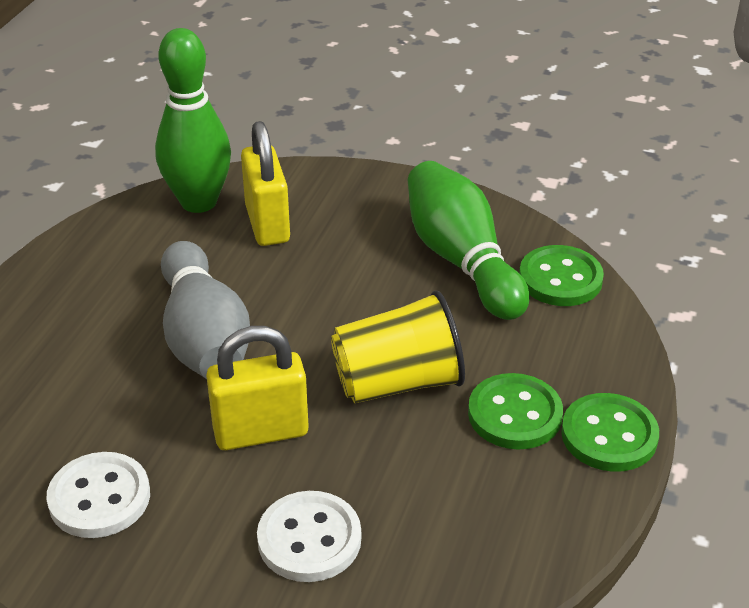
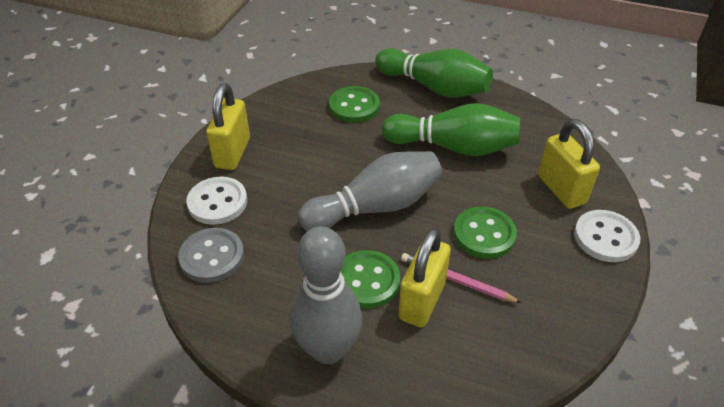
grey bowling pin: [161,241,250,379] = 1 -> [290,226,362,364] [298,151,442,231] = 2
grey button: none = 0 -> [178,228,244,283] = 1
pink pencil: none = 0 -> [401,253,522,303] = 1
yellow cup: [331,291,465,403] = 1 -> none = 0
yellow padlock: [206,326,309,450] [241,121,290,246] = 2 -> [206,83,250,170] [398,228,451,327] [538,119,600,209] = 3

